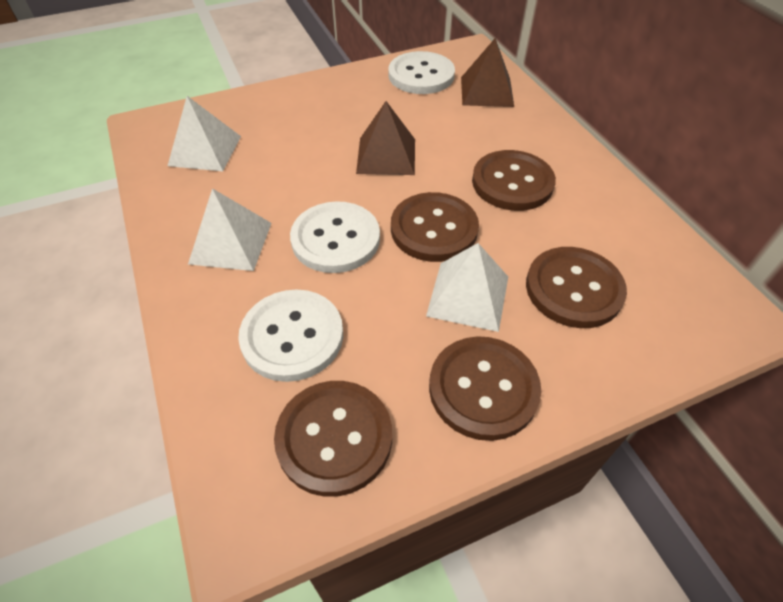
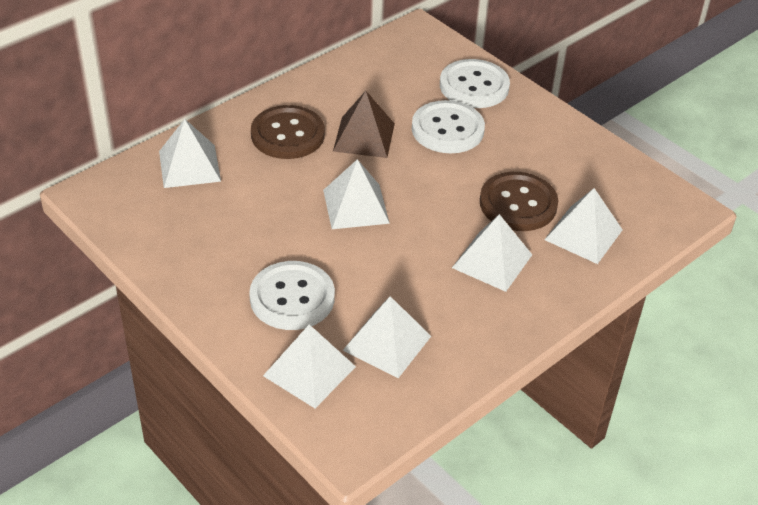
brown button: [274,381,392,497] [391,192,479,262] [429,336,541,441] [472,150,556,211] [526,247,627,328] = 5 -> [251,105,325,159] [480,172,558,231] = 2
brown pyramid: [356,101,415,175] [461,38,514,107] = 2 -> [333,91,395,158] = 1
white pyramid: [168,96,241,171] [188,188,272,271] [426,243,508,332] = 3 -> [159,119,221,188] [263,324,356,408] [323,159,390,229] [343,296,431,378] [452,214,532,292] [544,188,623,264] = 6

